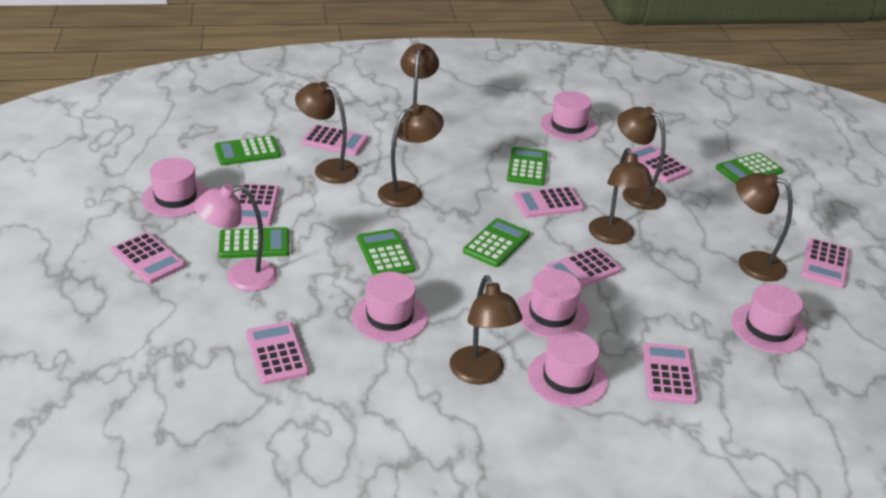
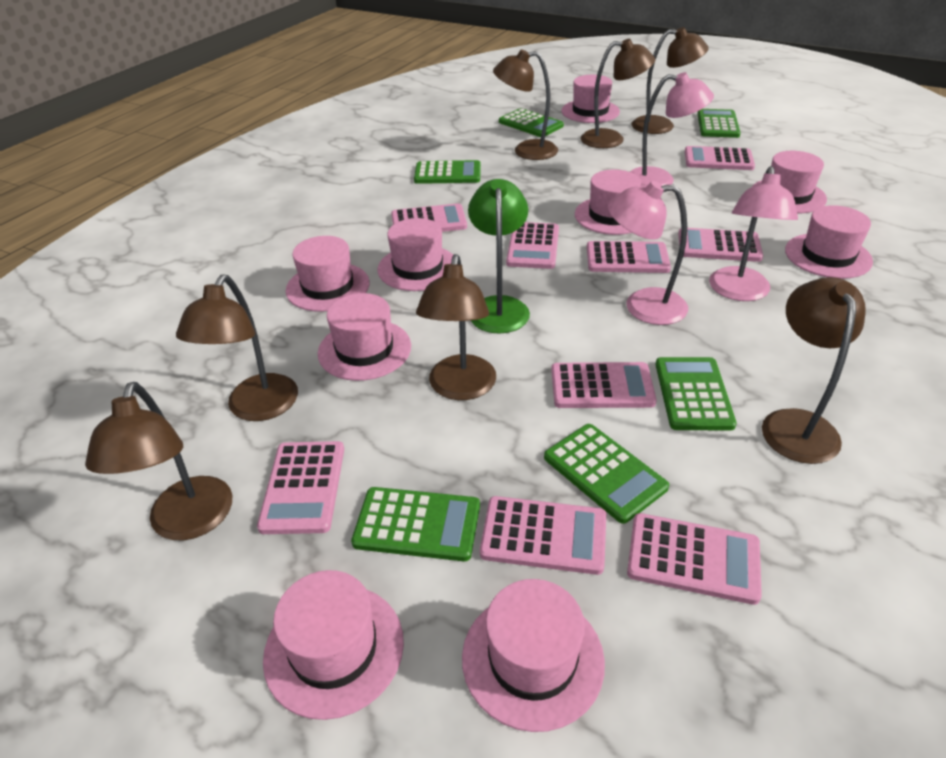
green lamp: none = 0 -> [468,179,530,334] = 1
pink hat: [141,158,208,217] [352,272,428,343] [517,269,589,338] [528,330,608,407] [540,91,598,141] [731,284,807,354] = 6 -> [263,570,404,720] [286,236,370,312] [318,293,411,381] [377,218,453,291] [462,579,605,732] [561,75,620,123] [575,170,641,235] [752,151,827,213] [785,205,873,279] = 9
pink lamp: [194,184,278,291] = 1 -> [608,181,688,325] [630,72,714,188] [709,166,798,301] = 3

